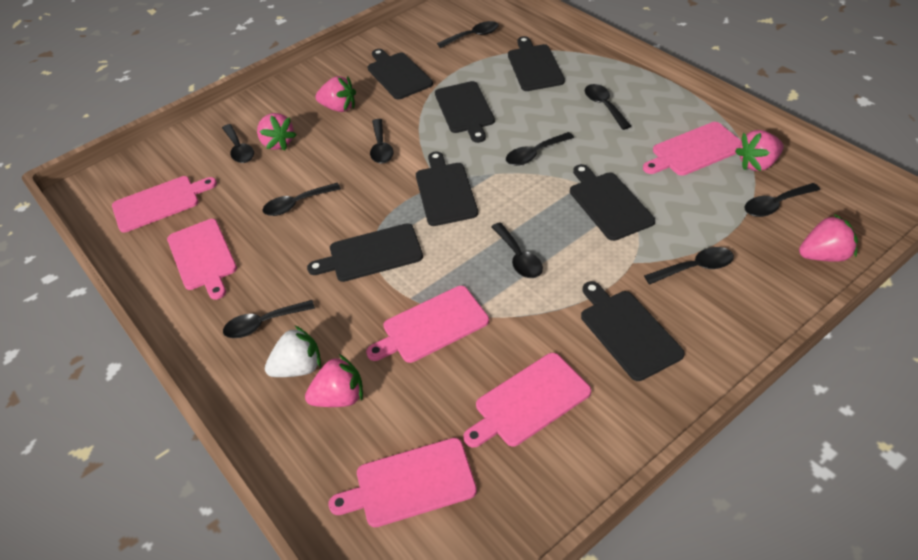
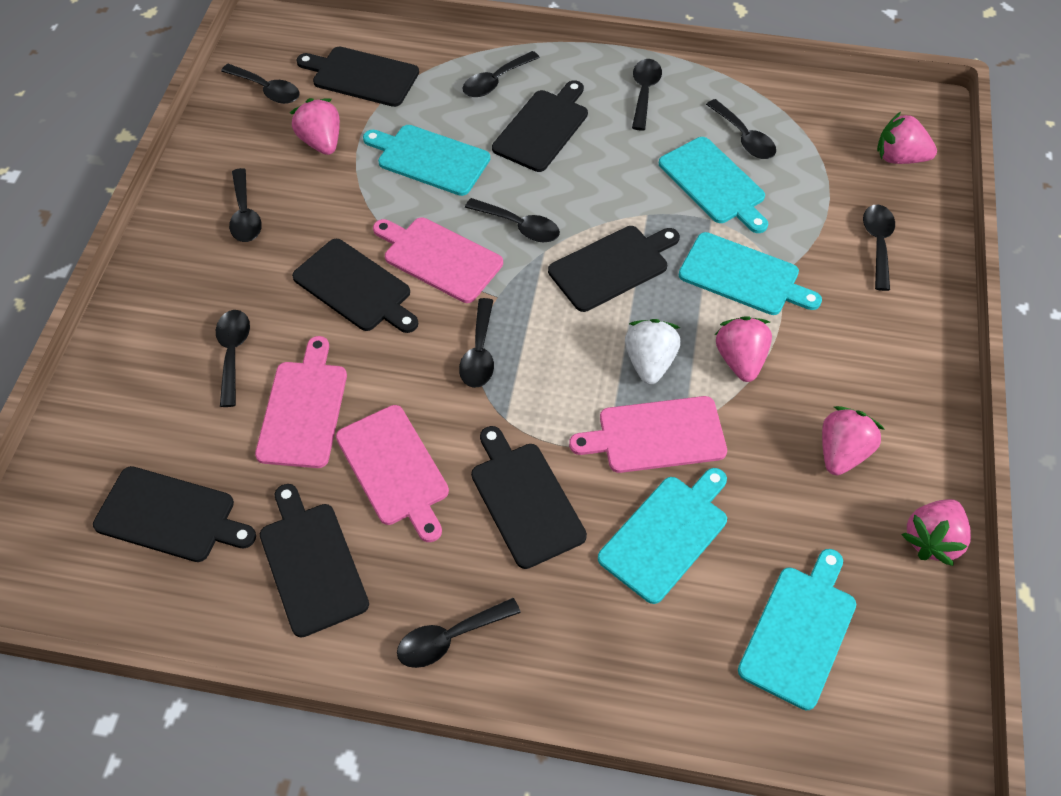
pink cutting board: [112,176,217,233] [167,219,237,300] [328,438,477,527] [366,286,489,363] [463,353,591,448] [643,122,741,176] = 6 -> [255,336,347,468] [336,405,449,542] [373,217,503,303] [569,396,727,473] = 4
turquoise cutting board: none = 0 -> [363,125,490,196] [598,468,727,604] [659,137,768,233] [679,232,822,315] [738,549,856,710] = 5

